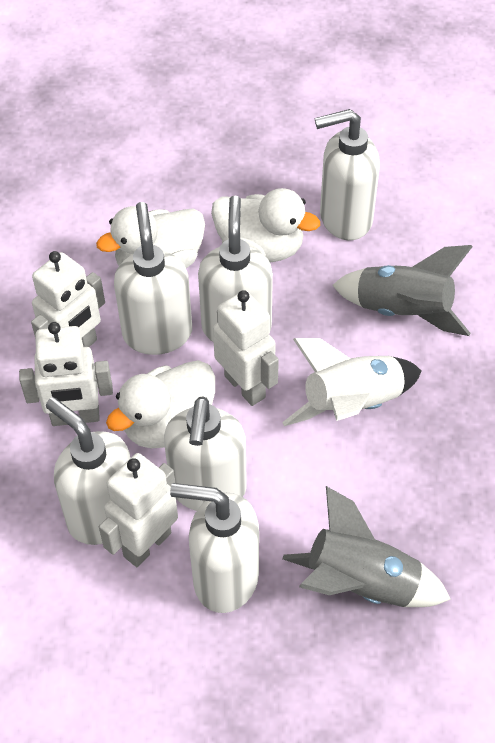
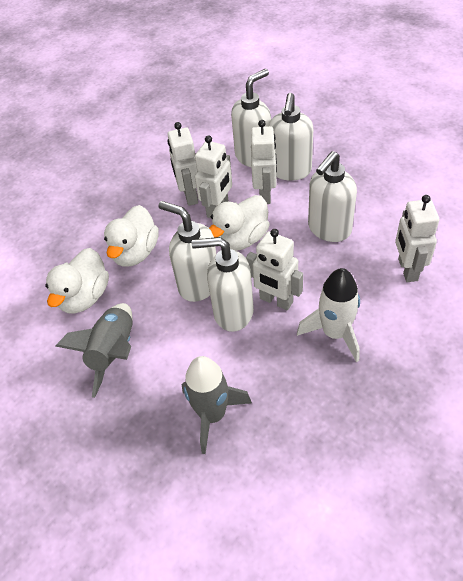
white robot: [19,322,113,426] [31,251,105,347] [99,453,178,567] [213,290,279,406] = 4 -> [167,122,198,206] [195,135,232,218] [246,229,303,310] [251,120,277,204] [395,195,439,282] = 5
white soap dispenser: [46,397,131,545] [114,202,192,355] [164,396,247,511] [170,483,259,613] [198,195,273,342] [315,109,380,240] = 6 -> [158,201,216,302] [192,237,254,332] [231,69,271,167] [269,93,313,181] [308,151,357,242] = 5

